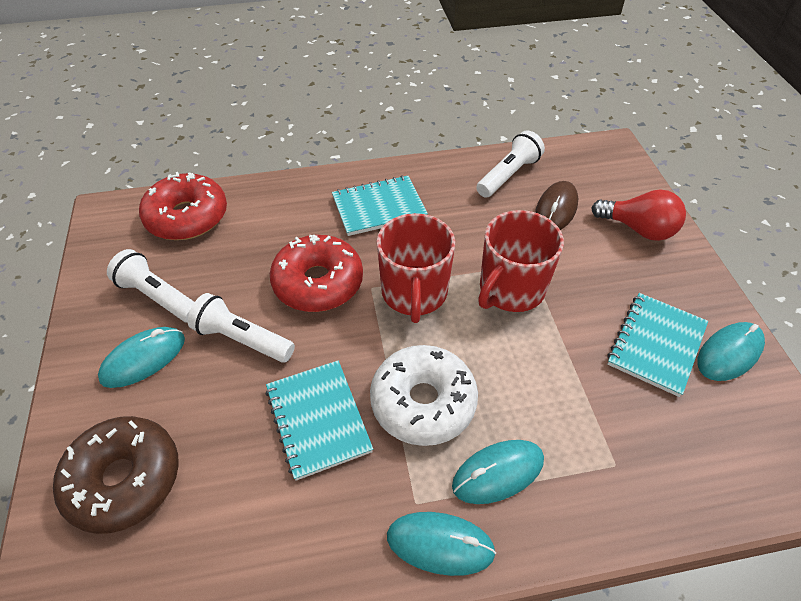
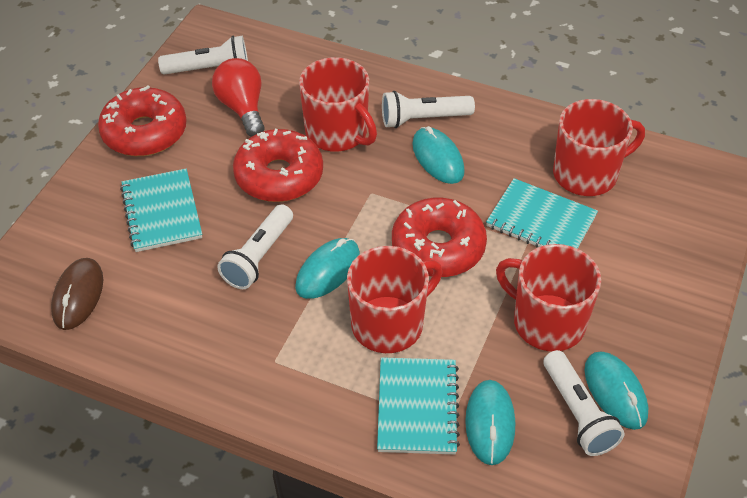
brown donut: [53,416,179,534] = 1 -> none = 0
red donut: [139,172,227,240] [270,235,363,312] = 2 -> [98,85,186,156] [233,129,323,202] [392,198,487,277] = 3
red mug: [377,213,455,323] [478,210,564,312] = 2 -> [299,57,377,152] [347,246,442,353] [496,244,601,351] [553,99,645,196] = 4
white donut: [370,345,478,446] = 1 -> none = 0
white flashlight: [107,249,194,323] [188,293,295,363] [476,130,545,198] = 3 -> [158,36,248,75] [217,204,293,289] [382,91,475,128] [544,350,624,456] = 4

